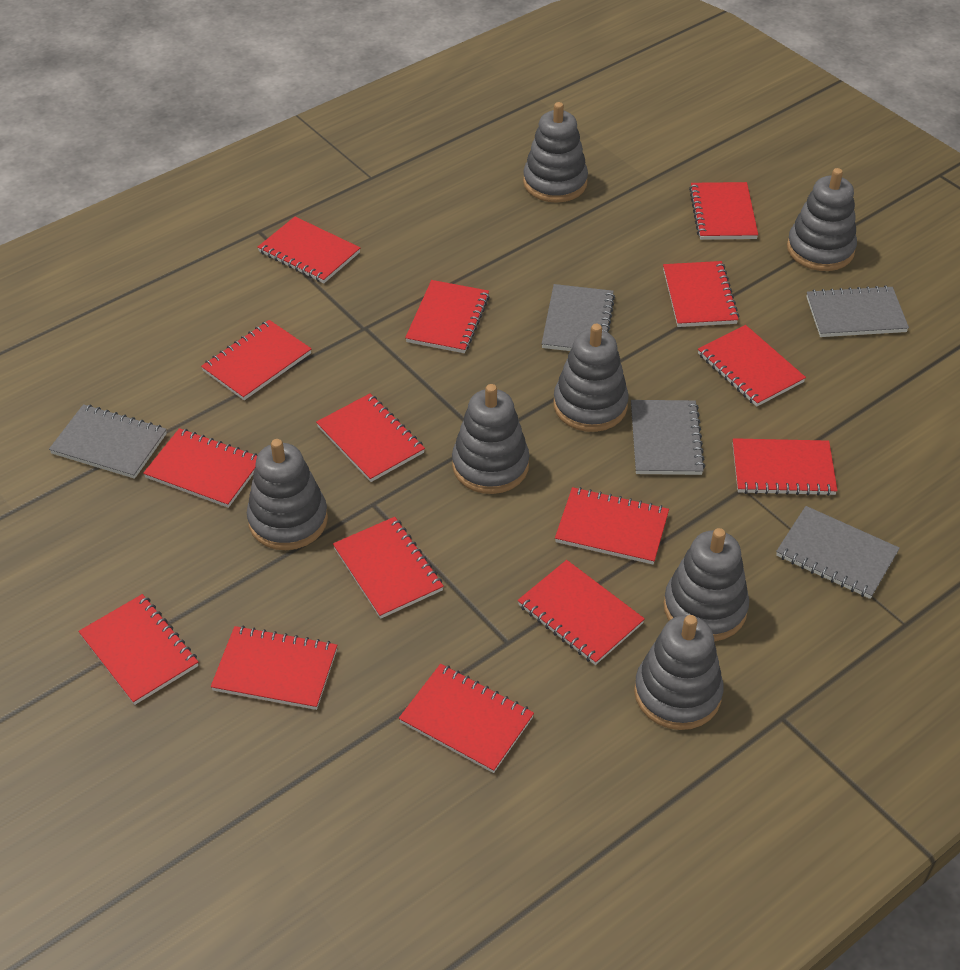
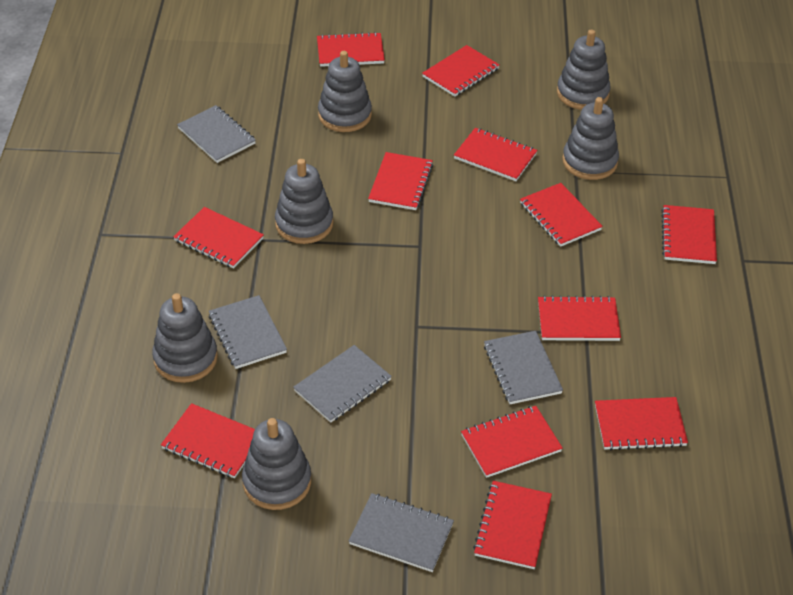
grey stacking toy: [247,439,328,550] [452,384,529,494] [523,102,588,203] [554,324,629,432] [634,615,723,730] [664,528,749,641] [787,168,857,271] = 7 -> [152,293,218,383] [242,418,311,510] [275,159,333,244] [318,51,372,132] [557,29,611,110] [562,97,619,180] = 6
red notebook: [78,594,198,705] [143,428,258,508] [201,320,311,400] [211,625,337,710] [257,217,360,283] [316,393,425,482] [333,517,444,619] [399,664,534,773] [405,280,490,353] [518,560,645,665] [555,487,669,564] [663,261,739,327] [689,182,758,240] [698,325,806,407] [733,438,838,496] = 15 -> [161,403,255,478] [173,207,264,269] [317,32,385,67] [368,152,433,210] [422,45,500,97] [454,128,537,181] [461,406,563,478] [473,481,552,569] [520,183,603,247] [538,295,621,341] [595,397,688,450] [661,205,717,264] = 12

